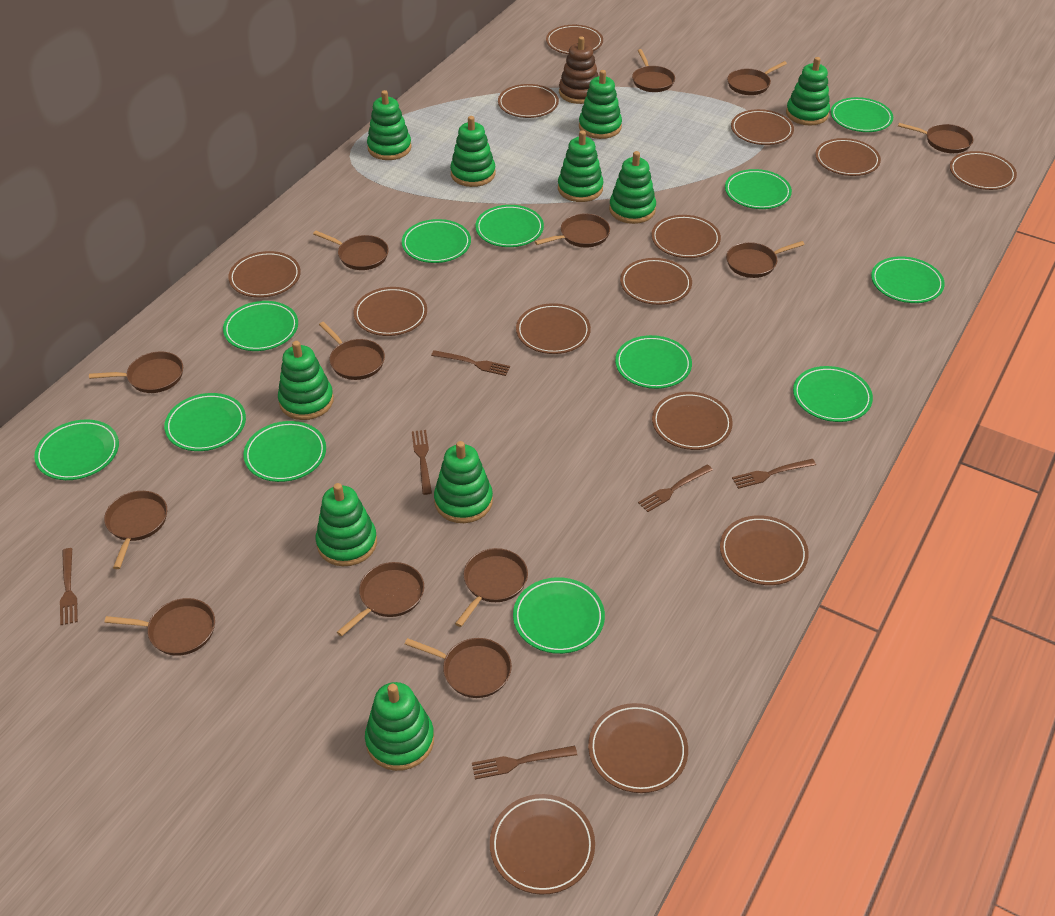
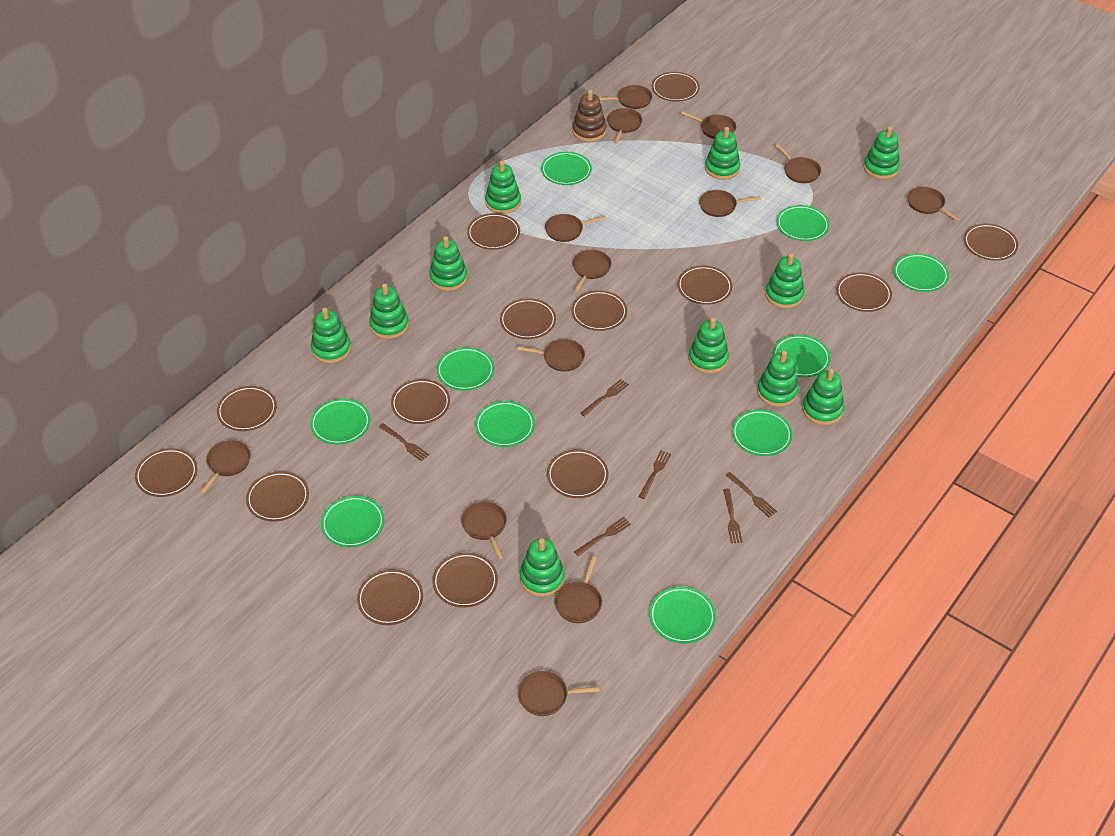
green plate: [34,419,119,480] [164,393,246,451] [223,301,298,351] [243,421,326,482] [402,219,471,263] [475,205,544,247] [513,577,605,654] [615,335,692,389] [725,169,792,209] [793,366,873,422] [830,97,893,132] [871,256,945,303] = 12 -> [310,398,370,445] [321,496,385,547] [436,347,494,391] [475,401,535,447] [541,152,592,185] [649,587,716,644] [732,409,792,456] [773,335,831,377] [776,205,830,241] [894,253,949,292] = 10
green stacking toy: [278,341,334,420] [316,483,377,566] [365,682,434,771] [367,90,412,160] [434,441,493,523] [450,116,496,187] [558,130,604,202] [579,70,622,139] [609,151,656,224] [786,57,830,125] = 10 -> [311,307,351,363] [369,283,409,339] [429,236,468,291] [485,161,521,214] [520,538,565,597] [689,317,729,374] [705,127,740,180] [757,350,799,407] [765,253,804,309] [802,368,844,425] [864,126,900,179] = 11

